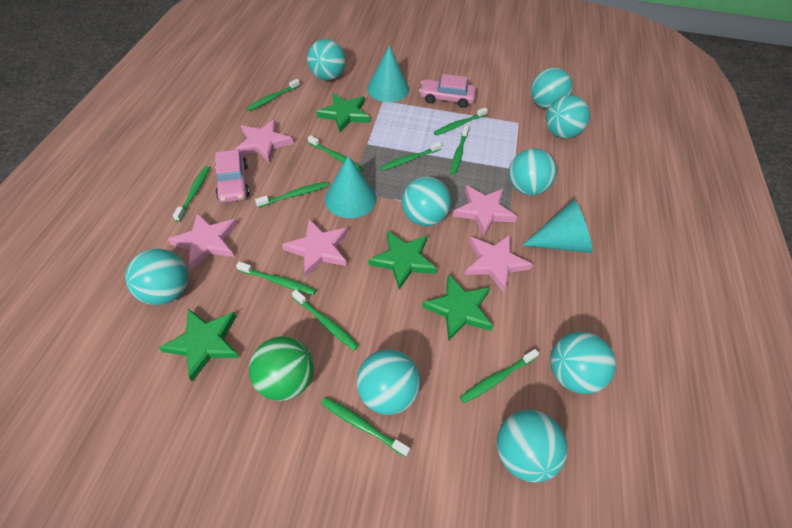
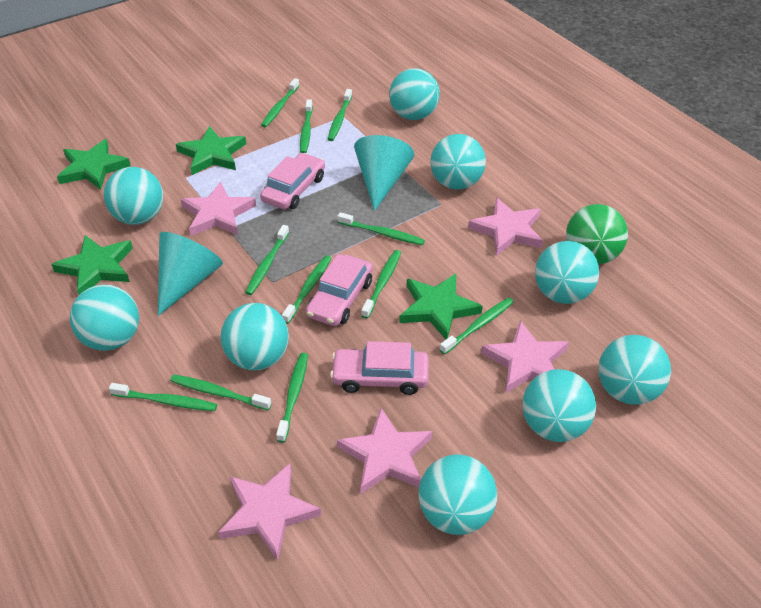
pink car: [215,150,250,203] [419,74,476,108] = 2 -> [260,153,325,210] [306,254,373,326] [330,341,429,395] = 3
turquoise cone: [325,156,377,218] [367,45,409,102] [522,199,593,253] = 3 -> [158,232,223,316] [354,135,414,211] = 2

